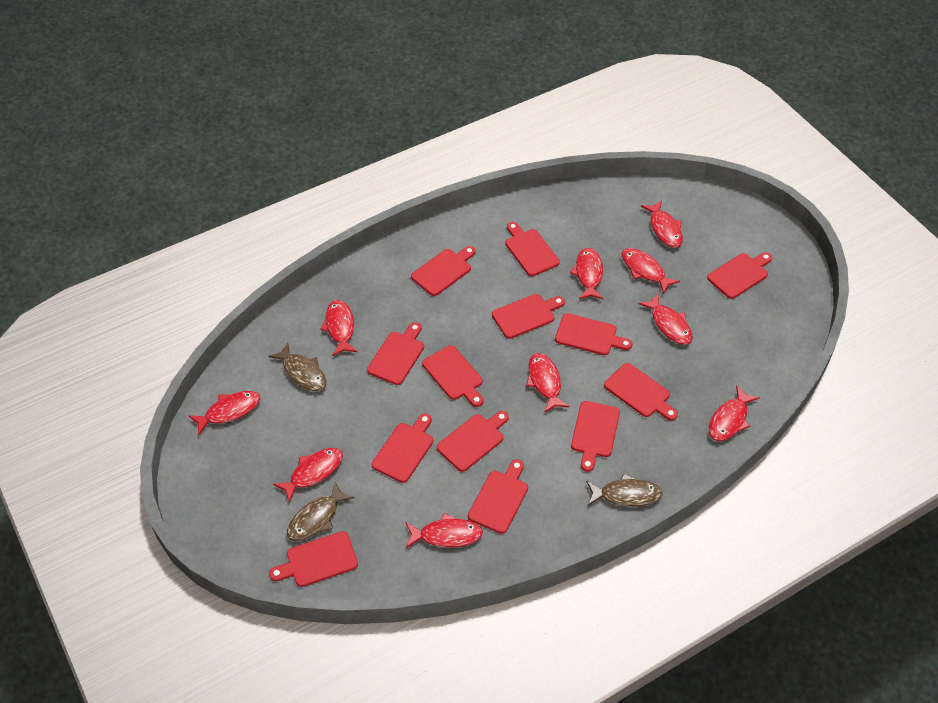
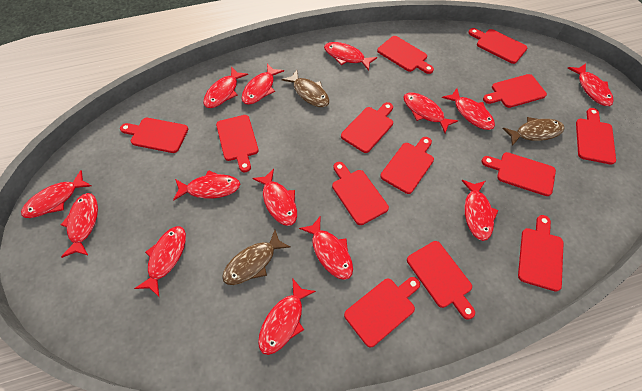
red fish: [188,391,260,435] [273,448,343,503] [320,300,358,356] [406,513,483,548] [526,353,570,413] [570,248,604,299] [622,248,680,294] [638,294,693,345] [641,200,683,248] [709,385,759,441] = 10 -> [21,170,92,218] [61,193,98,258] [134,226,186,296] [173,170,240,201] [203,67,248,108] [242,64,284,105] [252,169,297,226] [258,279,316,355] [299,217,353,280] [324,42,377,71] [404,93,458,133] [442,88,495,130] [461,180,499,241] [568,64,613,106] = 14

